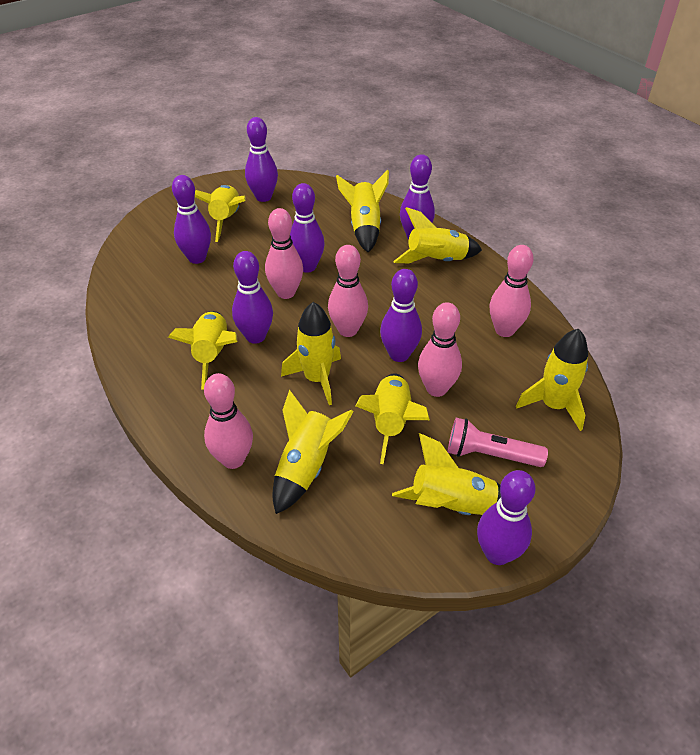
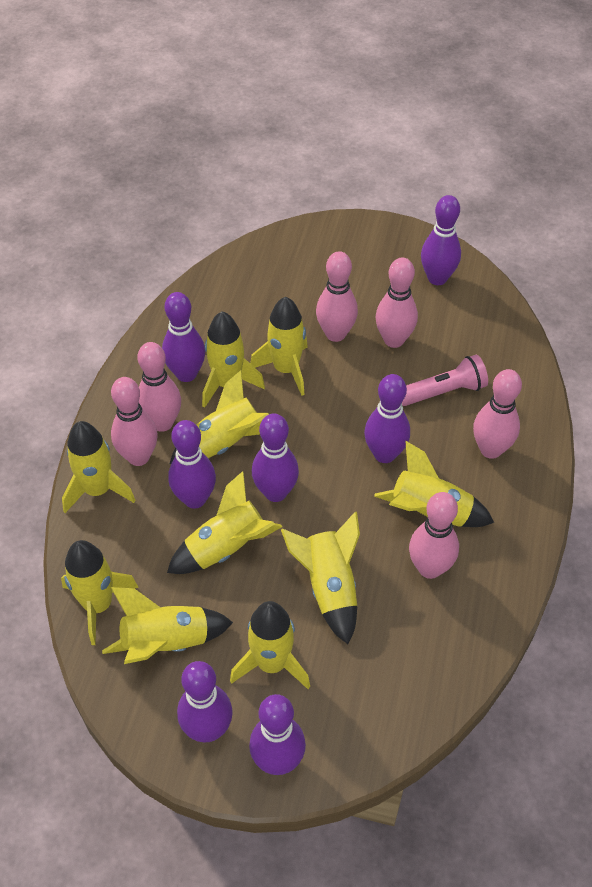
pink bowling pin: [204,373,253,469] [265,208,303,299] [328,245,368,337] [418,302,462,397] [490,245,534,337] = 5 -> [111,377,158,466] [138,342,181,432] [316,251,358,342] [376,258,418,348] [409,492,459,579] [473,369,522,459] = 6
yellow rocket: [168,311,237,390] [195,185,246,242] [272,390,354,514] [281,302,341,405] [336,170,389,252] [356,373,430,464] [392,433,501,515] [393,207,482,263] [516,329,588,431] = 9 -> [61,540,139,645] [62,421,136,513] [102,587,233,664] [167,471,282,574] [169,370,269,464] [202,311,265,408] [230,601,310,689] [250,296,308,396] [281,512,360,644] [374,441,494,527] = 10

